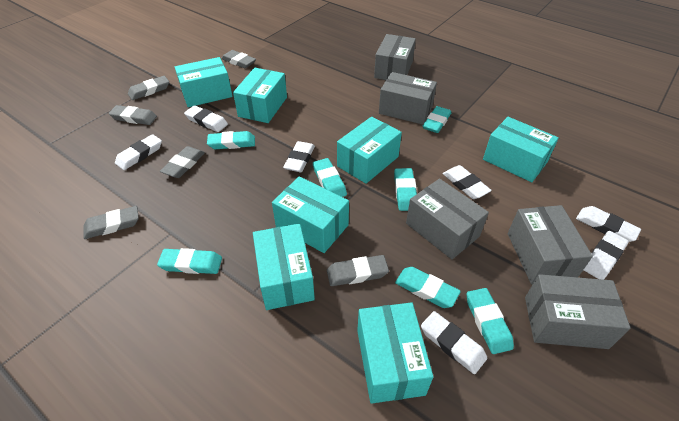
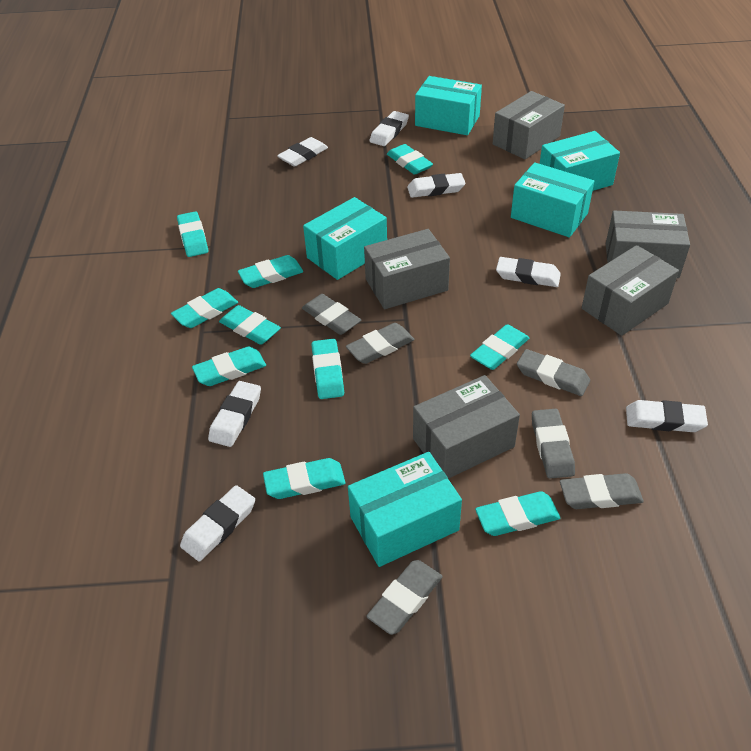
turquoise box: [175,57,233,107] [233,68,287,123] [253,224,315,310] [272,176,349,253] [337,117,402,184] [357,302,433,404] [483,117,559,182] = 7 -> [303,197,387,280] [348,452,462,567] [415,76,482,135] [511,162,594,237] [540,131,620,191] = 5
turquoise eraser: [157,248,222,274] [207,131,255,149] [313,158,347,197] [394,168,417,211] [395,267,461,308] [423,106,451,133] [467,288,514,354] = 7 -> [171,288,238,328] [177,211,208,257] [192,346,266,386] [219,305,281,345] [238,255,303,288] [263,458,346,499] [311,339,344,399] [387,144,433,175] [470,324,529,370] [475,491,560,536] = 10

